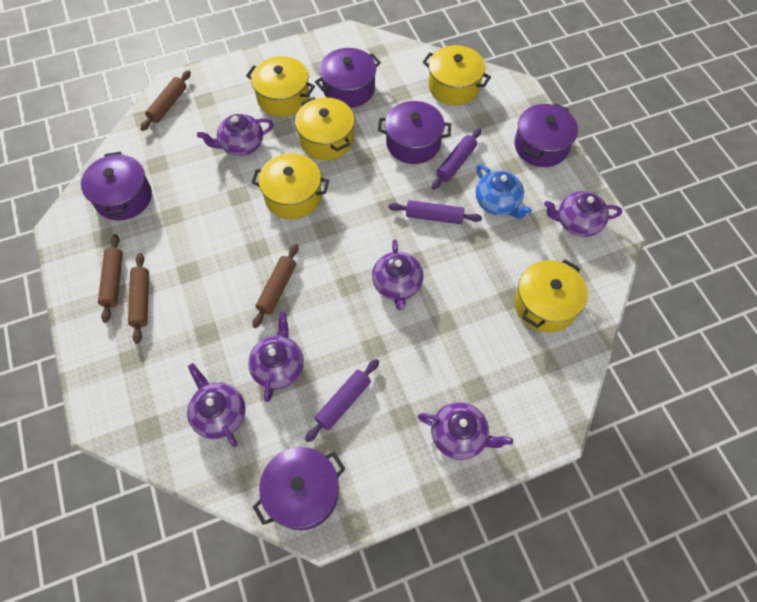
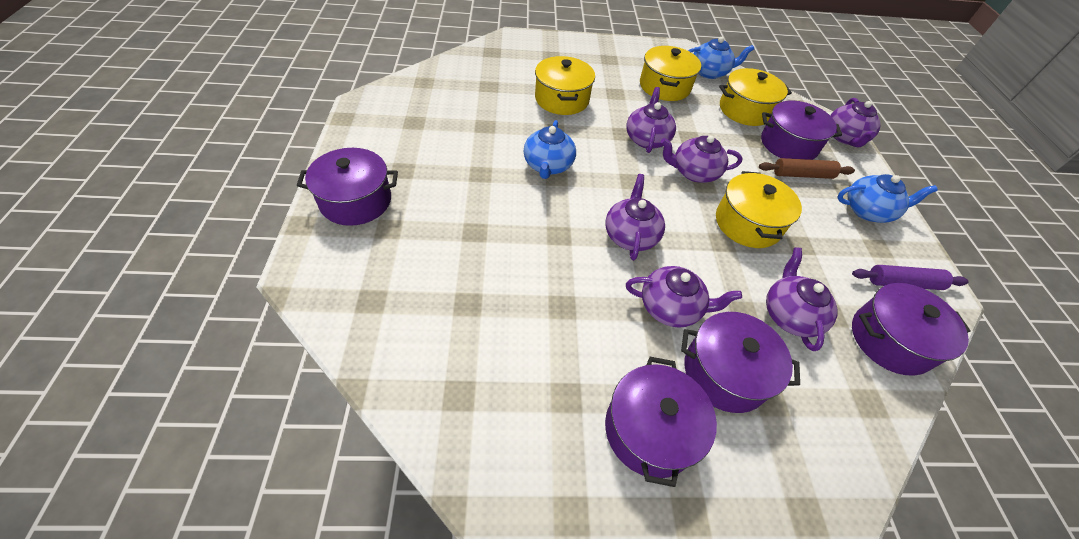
blue teapot: [475,164,532,219] = 1 -> [524,120,576,179] [688,37,754,79] [837,174,938,223] = 3
brown rolling pin: [98,234,123,323] [128,253,149,344] [140,70,191,131] [253,244,298,328] = 4 -> [759,158,855,179] = 1
purple rolling pin: [305,359,379,442] [388,200,482,224] [432,128,481,190] = 3 -> [852,265,969,290] = 1
yellow pot: [246,56,315,117] [251,153,329,219] [295,97,355,160] [423,45,491,105] [514,259,588,332] = 5 -> [535,56,595,115] [640,46,701,101] [716,171,802,248] [719,68,792,126] = 4

